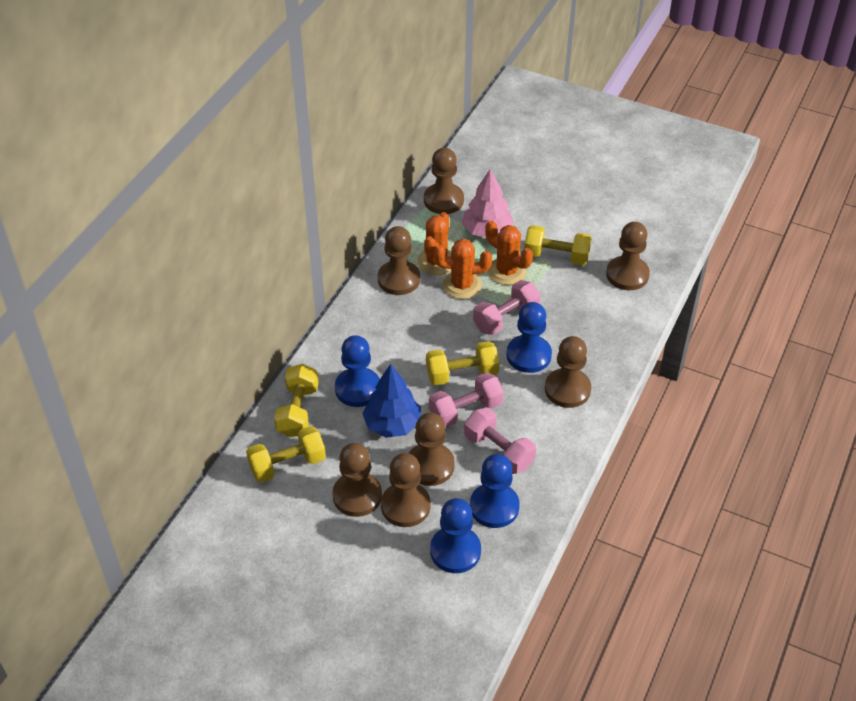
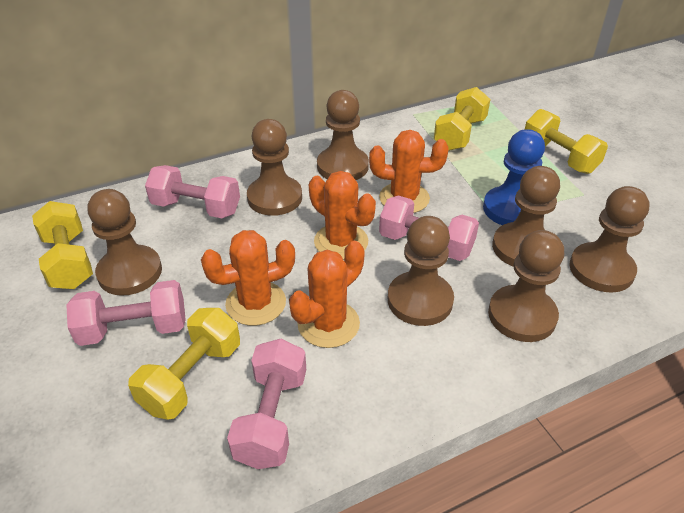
blue pawn: [335,335,380,407] [430,498,481,573] [470,454,520,528] [506,302,552,373] = 4 -> [483,129,545,225] = 1
blue tree: [362,364,421,438] = 1 -> none = 0
orange cactus: [417,212,451,275] [434,239,492,299] [485,220,533,285] = 3 -> [201,230,295,326] [289,241,365,348] [309,171,376,260] [369,130,448,213] = 4
pink dumbbell: [429,372,504,428] [464,407,536,474] [473,280,540,335] = 3 -> [66,280,186,346] [145,165,240,218] [227,339,306,469] [379,195,479,261] = 4
pink tree: [462,169,514,238] = 1 -> none = 0

